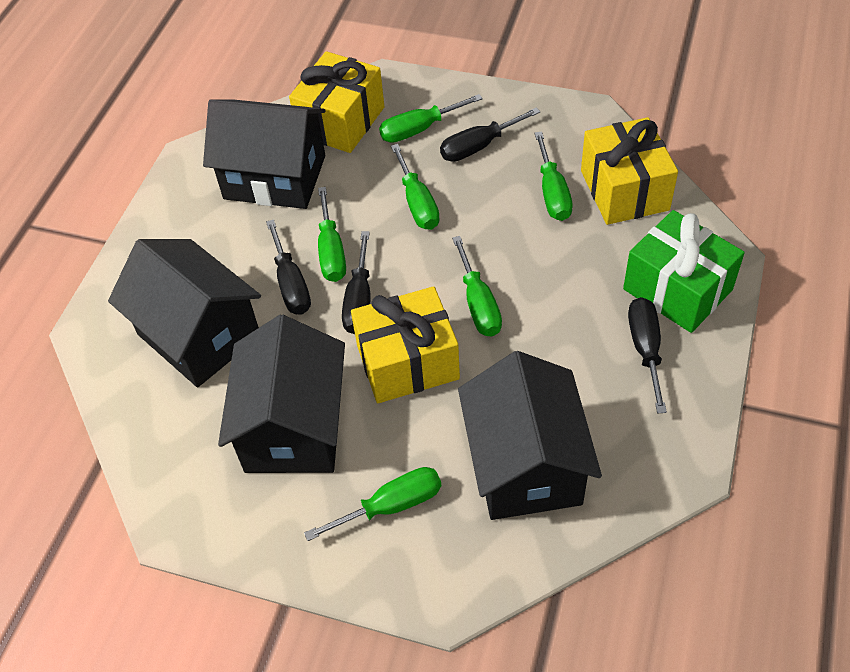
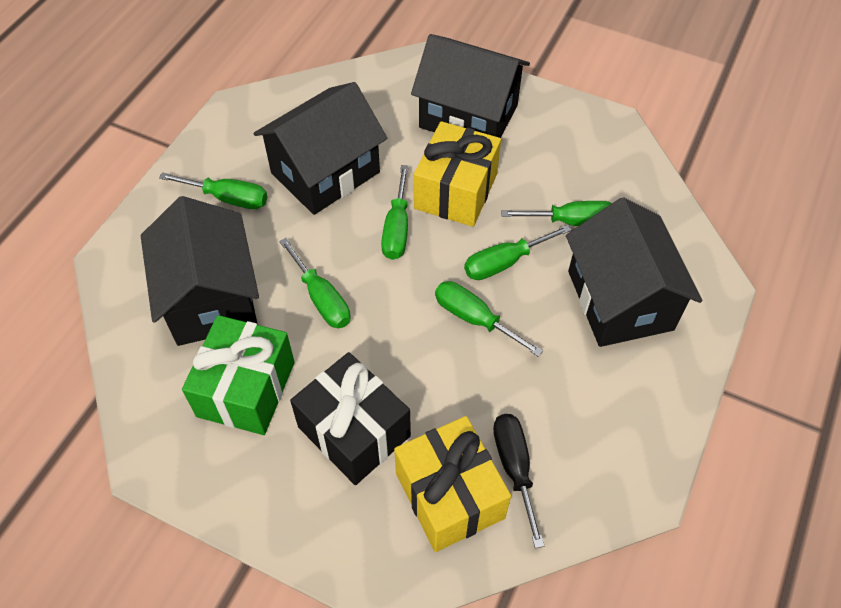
black gift: none = 0 -> [290,352,411,485] = 1
black screwdriver: [266,219,311,315] [342,231,371,334] [440,108,540,162] [628,297,667,413] = 4 -> [493,414,544,548] = 1
yellow gift: [289,51,384,153] [351,286,460,403] [581,117,678,225] = 3 -> [394,416,511,552] [414,121,501,227] = 2

